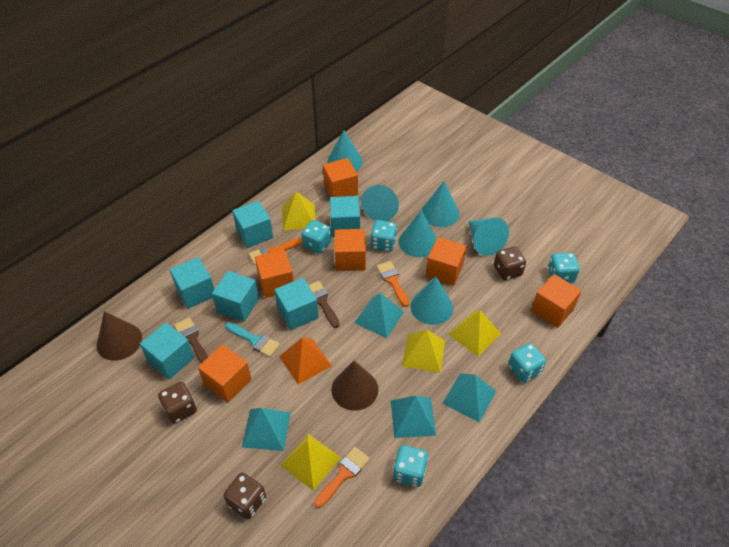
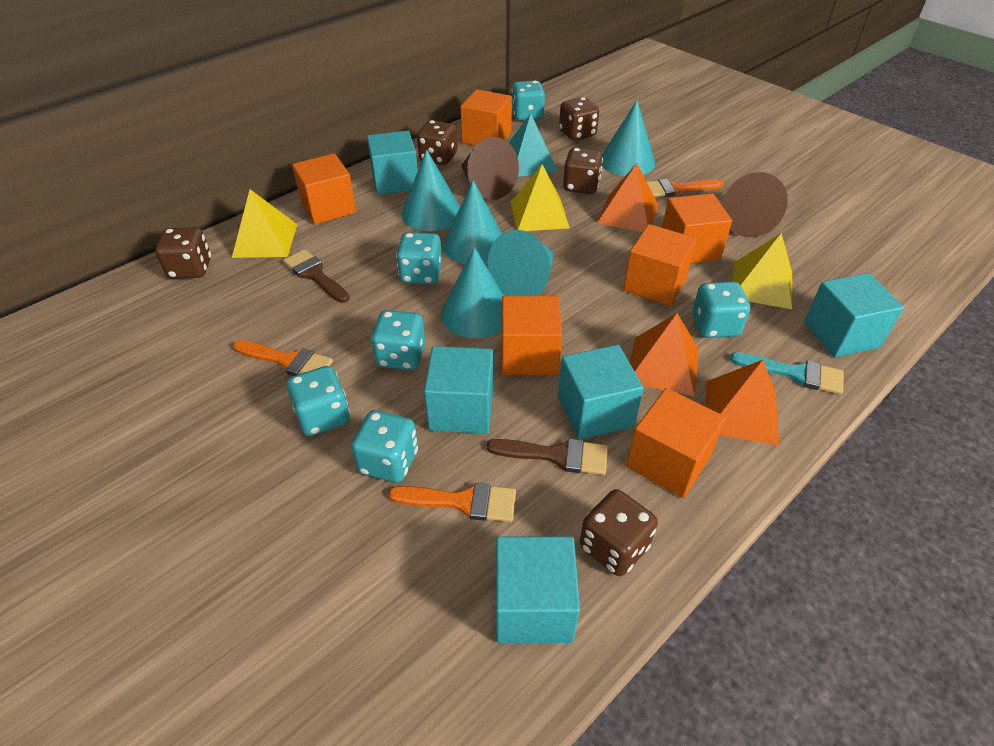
brown dice: [158,382,197,424] [224,473,266,519] [494,246,526,280] = 3 -> [155,227,211,279] [417,120,458,165] [559,97,599,141] [563,147,603,194] [580,489,658,576] = 5
orange pyramid: [279,337,332,385] = 1 -> [597,163,658,232] [630,313,699,396] [706,360,779,445] = 3
turquoise cone: [327,130,363,171] [361,185,399,221] [398,210,437,257] [410,276,453,325] [422,181,459,227] [468,218,509,256] = 6 -> [401,149,460,231] [441,247,504,339] [443,180,502,264] [488,230,554,296] [602,100,655,176] = 5
turquoise cube: [140,322,194,379] [170,257,214,309] [212,271,259,322] [232,201,273,248] [275,278,319,330] [330,196,360,237] = 6 -> [367,131,418,195] [424,346,493,434] [496,536,580,643] [558,345,643,440] [804,273,904,358] = 5
turquoise dice: [301,220,331,254] [370,220,397,252] [393,445,428,487] [508,343,546,383] [548,253,580,283] = 5 -> [287,366,350,436] [351,410,418,483] [371,310,425,370] [396,232,442,284] [511,81,545,121] [692,282,750,338] = 6
turquoise pyramid: [242,408,290,451] [354,293,404,338] [391,396,436,438] [442,373,496,422] = 4 -> [509,114,558,177] = 1
yellow pyramid: [280,434,341,491] [282,192,316,230] [402,330,445,373] [448,310,501,356] = 4 -> [232,189,297,258] [511,164,570,231] [732,233,792,309] = 3

